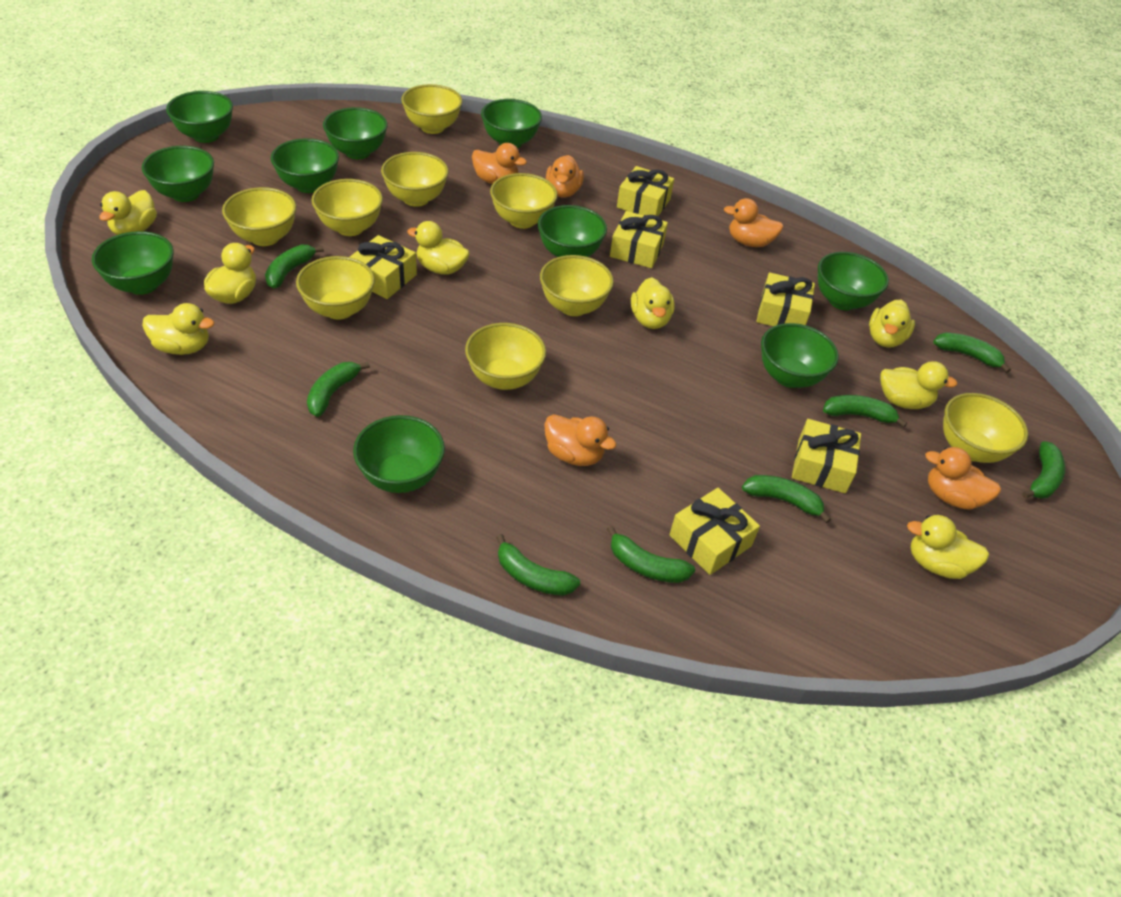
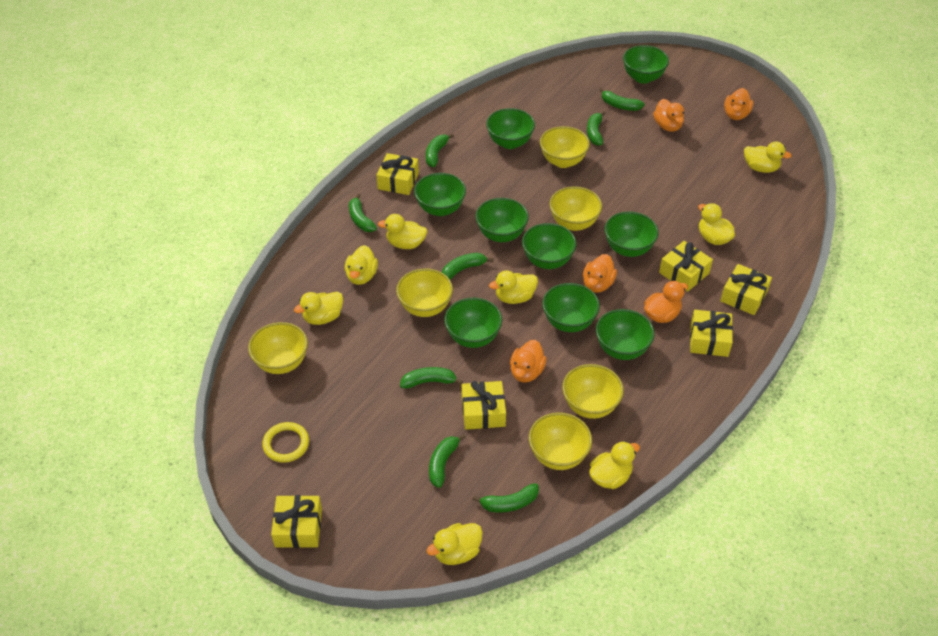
green bowl: [92,231,174,295] [142,146,214,202] [166,91,233,143] [271,138,339,193] [323,107,388,159] [353,415,445,493] [481,99,542,148] [538,205,607,257] [761,323,839,388] [818,252,889,310] = 10 -> [414,173,466,216] [444,298,502,348] [476,198,529,242] [486,108,535,149] [522,223,577,269] [542,283,600,332] [596,309,654,360] [605,211,659,257] [623,45,669,84] = 9
yellow bowl: [222,187,296,246] [296,256,375,320] [311,179,383,236] [381,152,449,207] [401,84,462,134] [465,323,546,390] [490,173,558,229] [540,255,614,316] [943,393,1028,463] = 9 -> [248,322,308,374] [396,268,453,317] [529,412,592,470] [540,126,590,168] [549,186,602,231] [562,364,624,419] = 6
yellow ring: none = 0 -> [262,422,309,463] = 1

